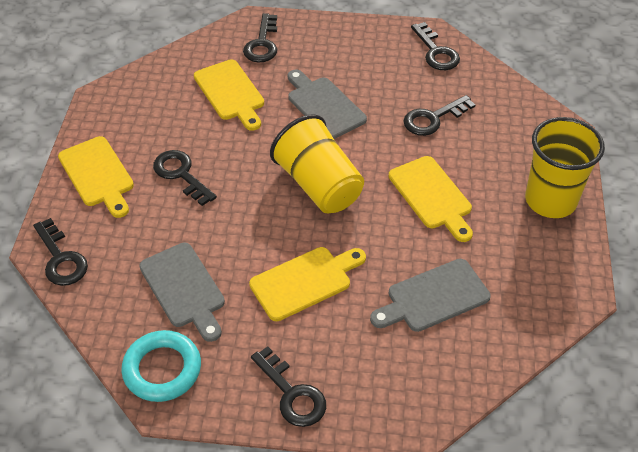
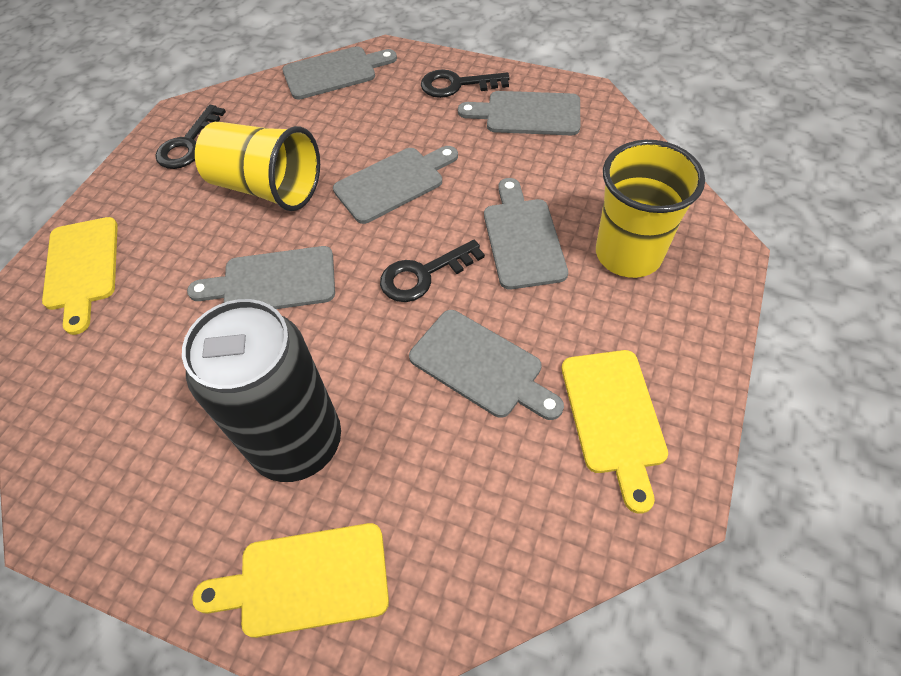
black can: none = 0 -> [182,299,341,482] = 1
black key: [33,218,88,286] [153,150,217,206] [243,13,277,63] [251,346,326,427] [404,95,475,136] [411,22,460,70] = 6 -> [155,105,226,169] [380,240,485,302] [421,69,510,98] = 3
grey cutting board: [139,243,225,342] [288,70,367,139] [370,259,491,332] = 3 -> [187,246,335,309] [282,46,397,100] [333,146,458,224] [409,310,564,420] [458,91,580,135] [484,178,568,289] = 6
turquoise ring: [121,330,201,402] = 1 -> none = 0
yellow cutting board: [58,136,134,218] [194,59,264,131] [249,247,366,321] [389,156,473,242] = 4 -> [42,217,118,335] [192,523,389,638] [562,350,668,514] = 3

